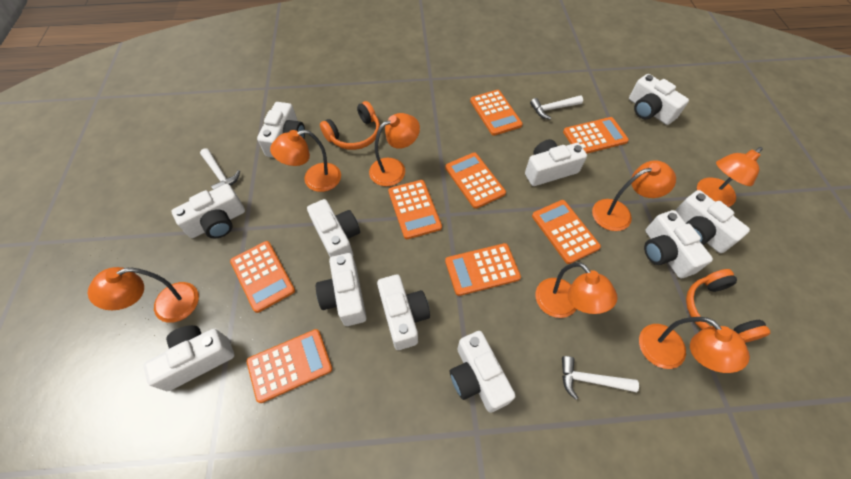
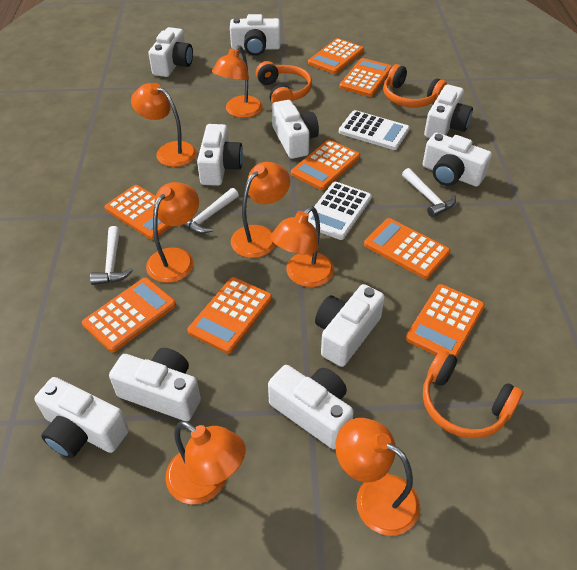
orange headphones: [320,101,380,150] [686,269,770,343] = 2 -> [256,61,312,104] [383,64,447,108] [423,350,523,438] = 3
white calculator: none = 0 -> [308,182,372,240] [339,110,410,150] = 2
white camera: [143,325,234,391] [171,184,245,239] [257,102,305,158] [307,199,360,258] [316,253,367,326] [377,274,430,350] [450,331,515,413] [525,139,587,186] [629,74,689,125] [644,210,713,278] [675,190,750,253] = 11 -> [34,377,129,458] [109,348,201,421] [148,27,193,77] [197,124,243,186] [230,14,280,56] [268,365,354,449] [272,100,319,159] [315,284,385,367] [423,133,492,187] [424,84,473,138] = 10

